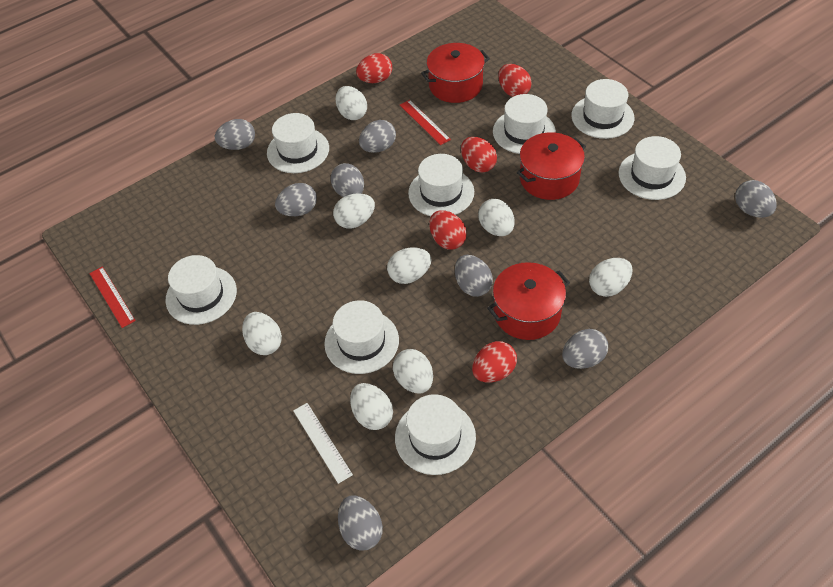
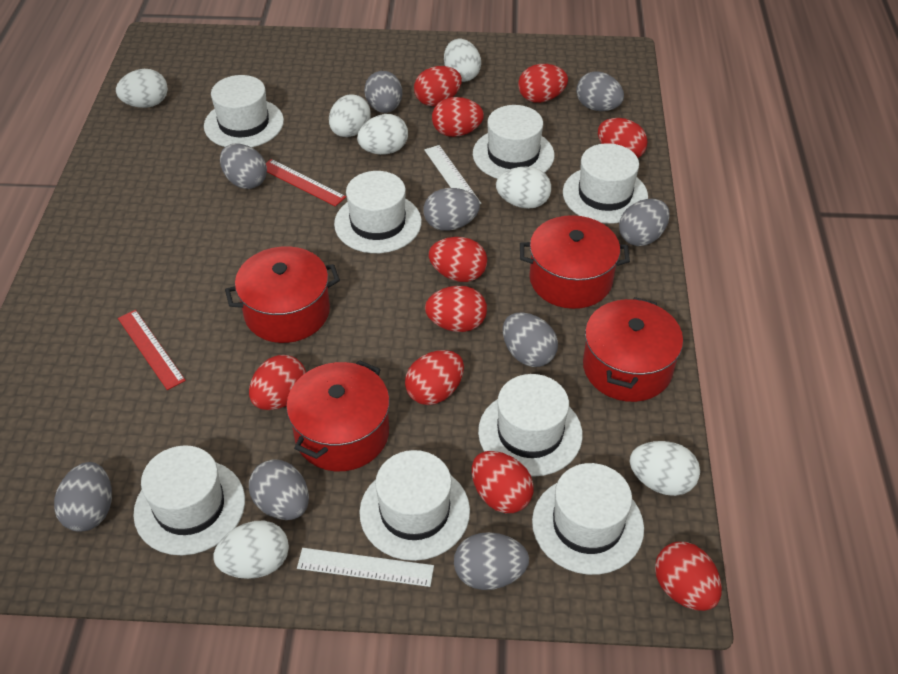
grey egg: [215,119,255,150] [275,183,317,216] [330,163,364,197] [338,496,383,551] [359,120,396,153] [455,255,493,297] [562,329,608,369] [735,180,777,218] = 8 -> [54,462,112,532] [220,144,267,189] [249,460,309,520] [364,71,402,113] [423,188,480,231] [454,532,529,590] [503,312,558,367] [576,71,624,111] [619,199,670,246] = 9
red egg: [356,53,392,83] [429,210,467,249] [461,137,497,173] [472,341,517,383] [498,64,532,97] = 5 -> [249,355,306,410] [405,350,464,405] [414,66,462,106] [425,286,487,332] [429,237,487,282] [432,97,484,137] [472,451,534,513] [518,64,568,103] [598,118,648,158] [655,542,722,611] = 10
red pot: [421,43,490,103] [487,262,570,340] [517,132,586,200] = 3 -> [225,246,340,343] [286,360,390,471] [520,215,630,309] [583,297,683,402] = 4
white egg: [242,312,282,355] [333,193,375,229] [336,86,367,120] [350,383,393,430] [387,247,431,284] [393,349,433,394] [478,199,514,236] [589,258,633,297] = 8 -> [116,69,168,108] [213,521,289,579] [329,94,371,137] [357,114,408,155] [444,39,481,82] [496,167,551,209] [630,441,700,496] = 7
white ruler: [293,403,353,484] = 1 -> [297,548,434,587] [424,145,481,204] = 2

